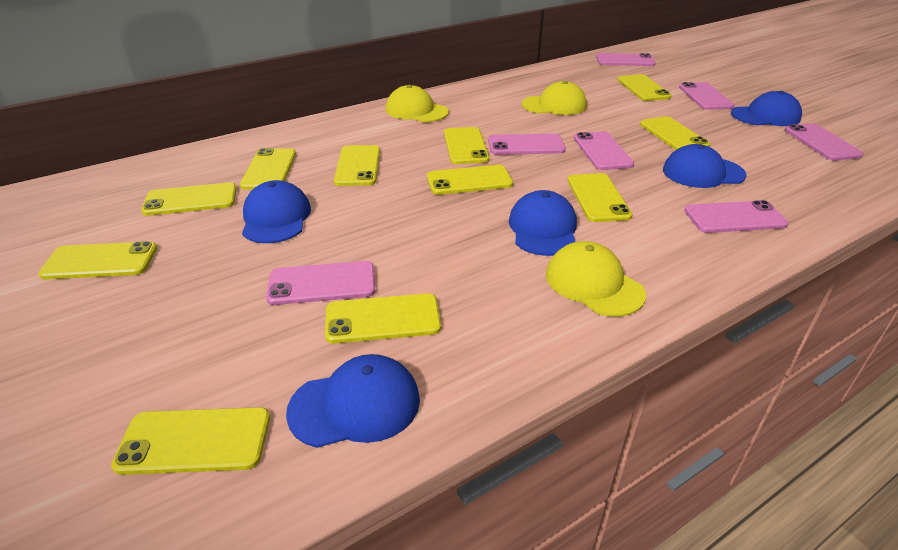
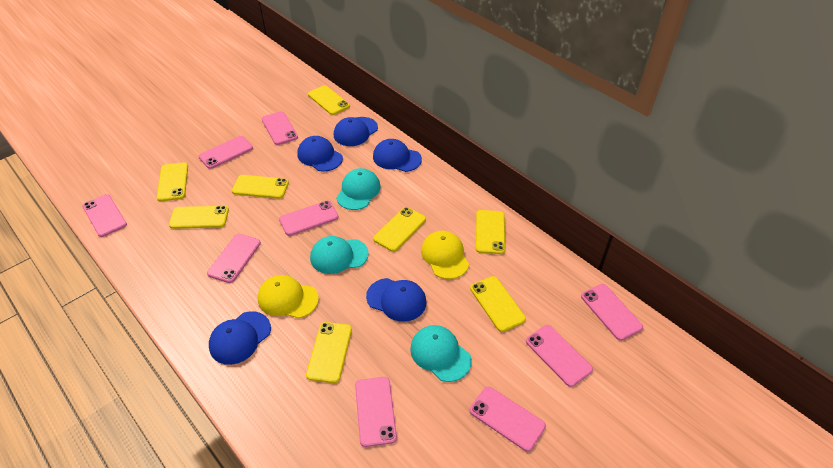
pink phone: [266,261,375,305] [488,134,566,155] [574,131,634,170] [596,53,656,66] [679,82,734,110] [684,200,788,233] [785,123,863,161] = 7 -> [82,194,127,237] [199,136,253,169] [207,234,261,283] [261,111,298,145] [279,201,338,236] [355,377,397,447] [470,386,546,451] [526,325,593,387] [581,284,643,341] = 9
turquoise cap: none = 0 -> [310,236,369,274] [336,168,380,210] [410,325,472,382] = 3
yellow cap: [386,85,449,122] [522,81,587,115] [546,241,646,317] = 3 -> [258,275,319,318] [421,231,469,279] = 2
yellow phone: [38,241,157,279] [111,407,270,475] [141,182,237,216] [240,148,296,190] [325,293,441,344] [334,145,380,186] [427,165,513,195] [444,127,490,164] [568,173,633,222] [618,74,671,101] [640,116,710,150] = 11 -> [157,162,188,201] [169,206,229,229] [232,175,289,199] [306,322,352,383] [308,85,350,115] [373,207,426,252] [470,276,526,332] [476,210,505,254] = 8

